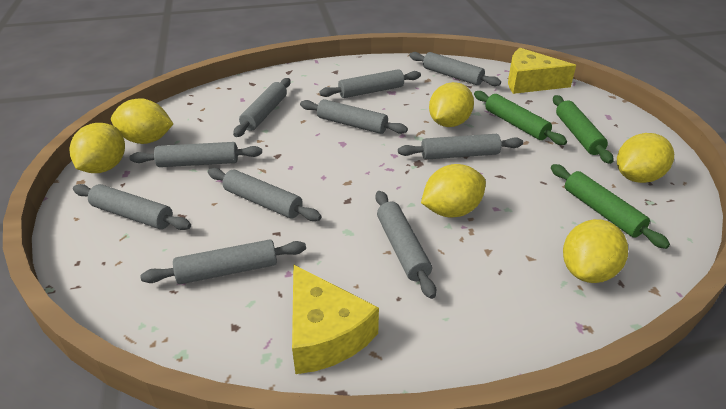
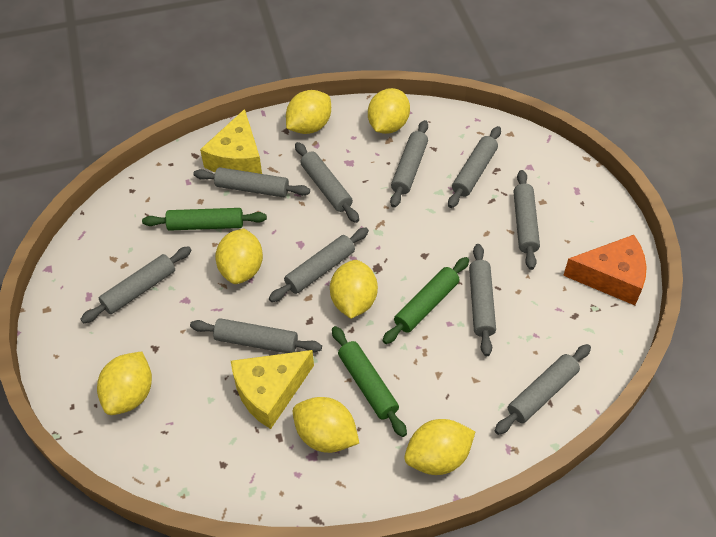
orange cheese: none = 0 -> [563,235,647,305] = 1
yellow lemon: [69,123,125,173] [111,98,173,144] [421,164,486,217] [429,82,474,127] [563,219,628,283] [617,133,674,183] = 6 -> [97,351,152,415] [215,229,263,284] [286,90,331,134] [293,397,359,453] [330,260,378,319] [368,88,410,134] [404,419,475,475] = 7

